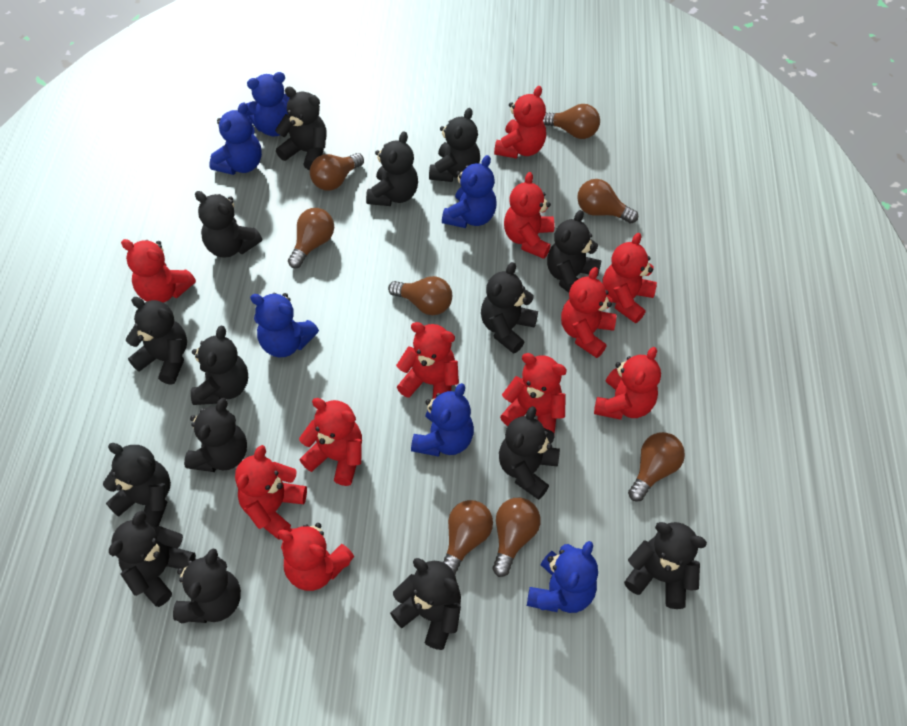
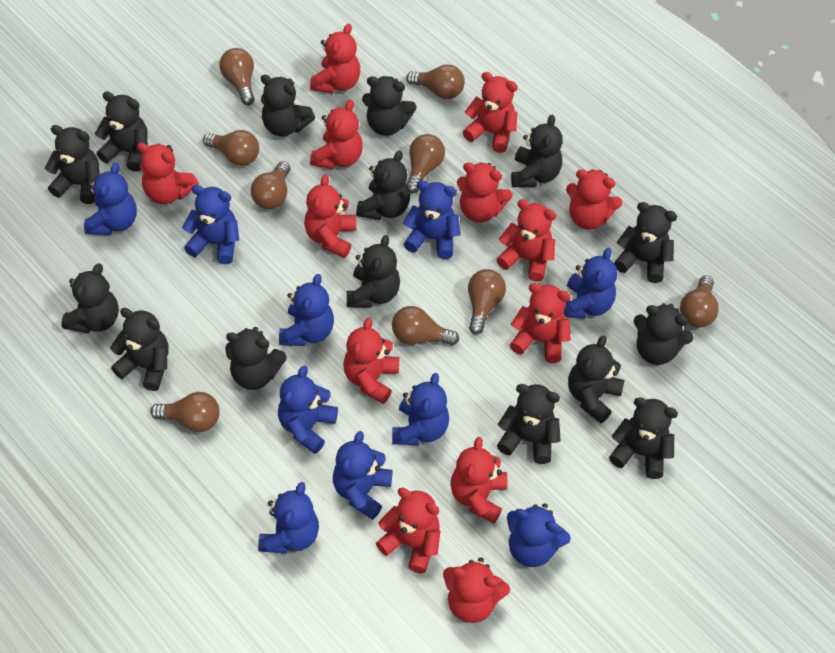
blue teddy bear: [209,102,262,175] [246,72,290,137] [250,293,319,357] [411,383,474,457] [442,155,497,228] [527,541,598,613] = 6 -> [84,163,137,235] [182,185,239,264] [258,482,319,554] [278,365,338,454] [279,274,334,346] [333,431,393,520] [392,373,449,445] [403,181,461,259] [507,504,571,567] [563,248,617,319] = 10
brown light bulb: [288,208,334,268] [310,153,364,190] [388,276,452,315] [443,500,493,575] [493,498,541,577] [543,104,600,139] [577,179,638,224] [628,432,685,502] = 8 -> [150,392,220,432] [203,130,259,166] [219,48,255,105] [251,161,290,209] [392,306,459,346] [406,64,465,99] [407,134,445,193] [468,269,506,335] [680,275,719,328] = 9
red teddy bear: [121,239,196,303] [235,445,307,540] [278,523,354,591] [299,398,362,486] [396,322,459,399] [494,86,546,159] [500,353,567,435] [504,172,554,259] [561,267,617,358] [594,347,661,420] [603,233,657,323] = 11 -> [137,143,199,204] [304,175,356,258] [310,23,360,93] [310,100,363,169] [343,317,399,404] [376,488,440,573] [443,558,510,623] [450,437,507,524] [457,162,513,223] [463,72,518,153] [496,199,556,282] [510,283,571,363] [566,169,622,230] = 13

